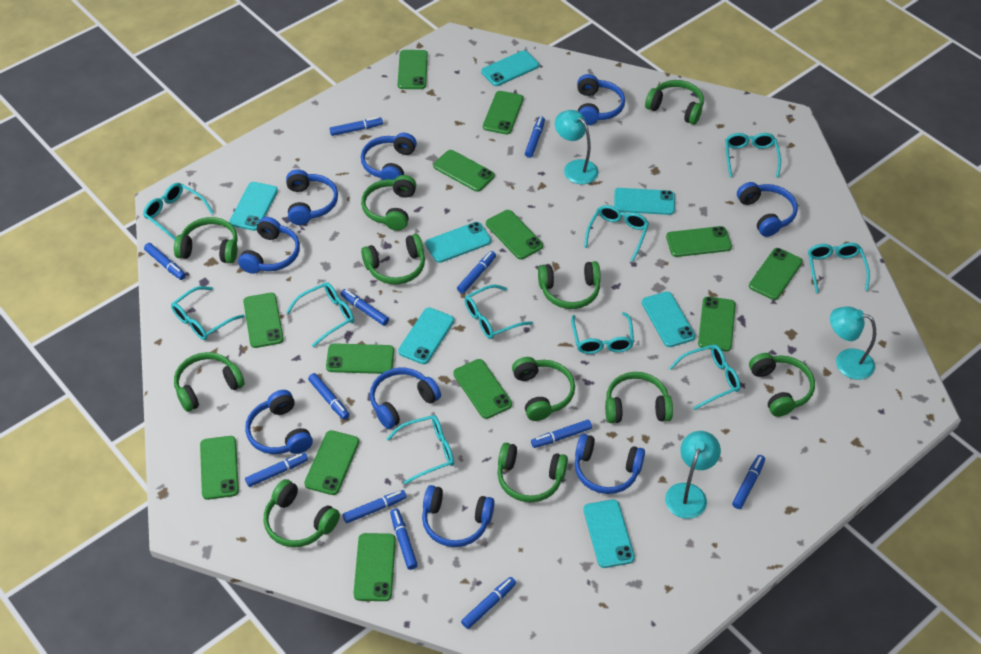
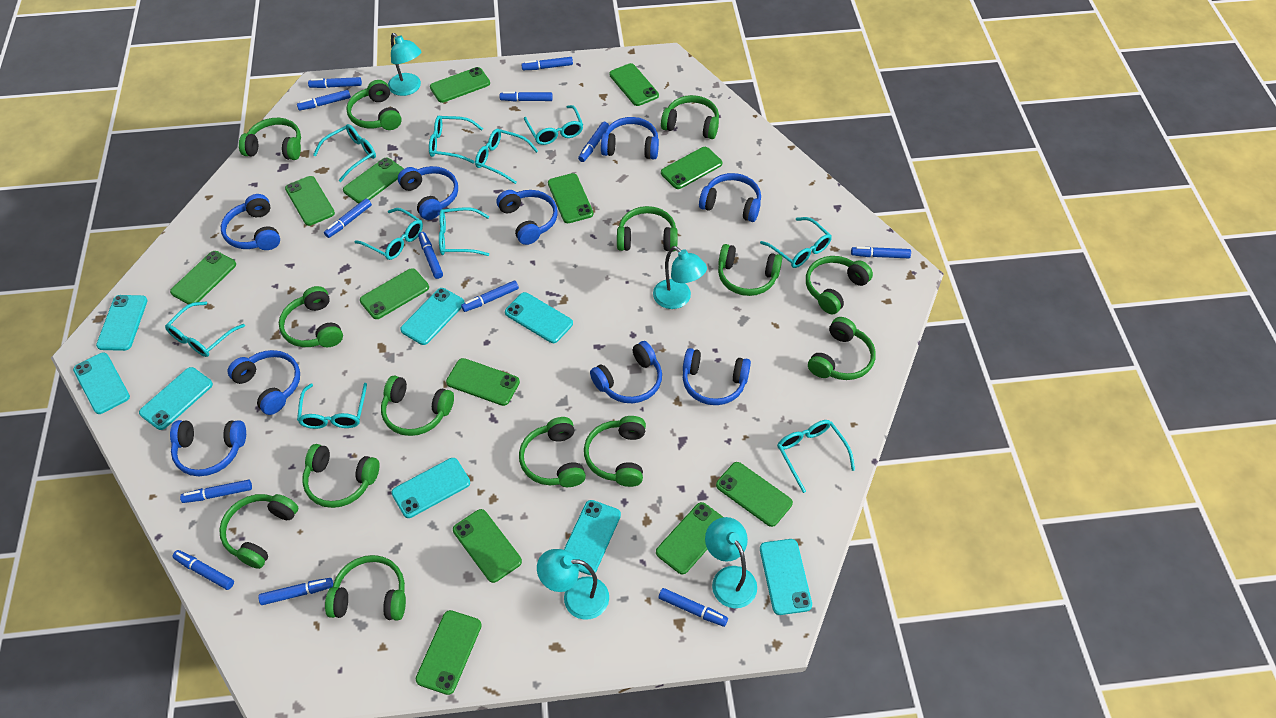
blue marker: [144,243,186,280] [245,452,308,487] [308,373,350,420] [330,117,383,136] [341,289,389,326] [343,490,407,523] [390,509,418,570] [457,251,496,293] [461,577,516,629] [525,116,545,158] [531,419,592,448] [732,455,765,509] = 12 -> [172,550,234,590] [180,480,252,503] [258,578,333,605] [297,90,351,111] [308,77,362,88] [324,198,372,238] [418,232,443,279] [461,280,519,312] [500,92,553,102] [521,57,573,70] [578,122,609,162] [658,588,728,627] [851,247,911,258] = 13
green headphones: [174,217,238,263] [174,352,245,412] [263,479,340,547] [361,175,416,231] [361,234,425,284] [497,443,568,502] [512,357,575,421] [538,261,601,309] [605,372,673,423] [645,80,704,125] [749,353,815,417] = 11 -> [219,494,298,569] [239,118,301,160] [279,286,343,347] [302,444,380,508] [325,555,406,620] [346,80,402,130] [381,375,454,436] [519,417,586,487] [584,416,646,487] [617,206,678,251] [661,95,719,139] [718,244,782,296] [806,256,873,314] [808,317,876,380] = 14
turquoise lamp: [555,110,599,184] [665,431,721,519] [830,306,876,380] = 3 -> [388,33,421,96] [537,549,609,620] [653,246,707,309] [705,517,757,608] = 4
turquoise phone: [229,182,278,231] [398,307,454,364] [425,222,491,263] [481,50,539,86] [583,499,635,568] [614,188,675,215] [642,291,695,347] = 7 -> [73,352,130,414] [96,295,148,351] [139,367,213,430] [392,458,470,518] [400,288,465,345] [505,292,573,343] [564,500,621,575] [760,539,812,615] = 8

